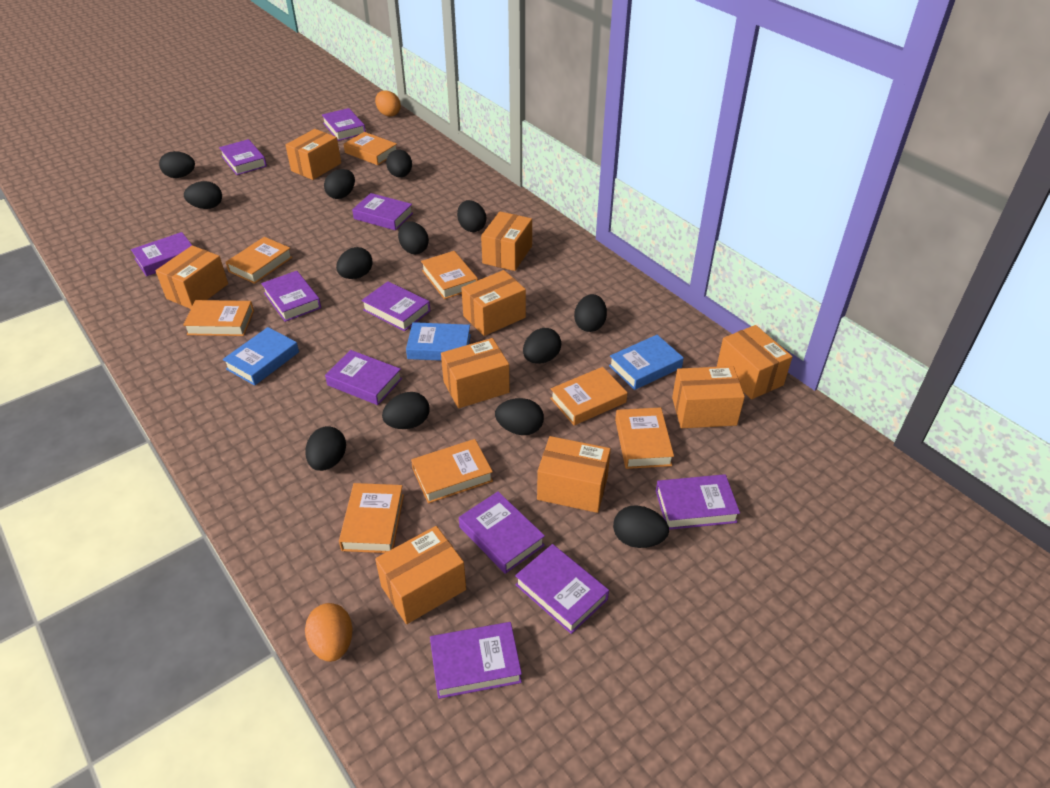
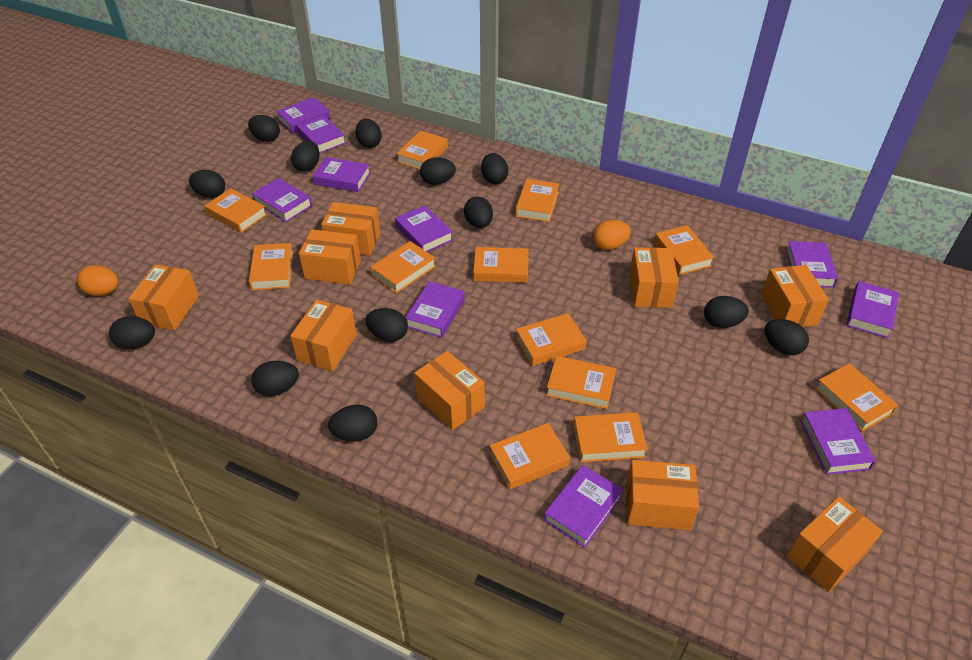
blue book: [223,327,299,386] [406,322,471,361] [609,335,684,390] = 3 -> none = 0
orange book: [183,300,254,336] [226,237,293,284] [339,483,404,553] [344,132,397,165] [411,439,493,503] [421,251,478,299] [550,367,628,425] [615,407,674,469] = 8 -> [204,188,267,233] [249,243,294,290] [370,241,436,294] [397,130,448,169] [473,247,529,283] [489,423,570,490] [515,179,559,222] [516,313,587,366] [546,356,616,409] [573,412,648,462] [654,225,714,275] [815,363,898,432] = 12
purple book: [131,232,192,276] [219,139,267,175] [261,271,321,322] [322,108,366,141] [325,350,402,405] [352,193,413,230] [361,281,430,331] [430,622,522,699] [459,491,545,574] [515,544,609,634] [656,474,740,530] = 11 -> [252,178,312,222] [276,97,330,133] [296,115,346,154] [313,157,370,192] [395,205,453,252] [405,281,465,338] [544,465,623,548] [786,241,838,288] [800,408,876,475] [846,281,899,338] = 10

